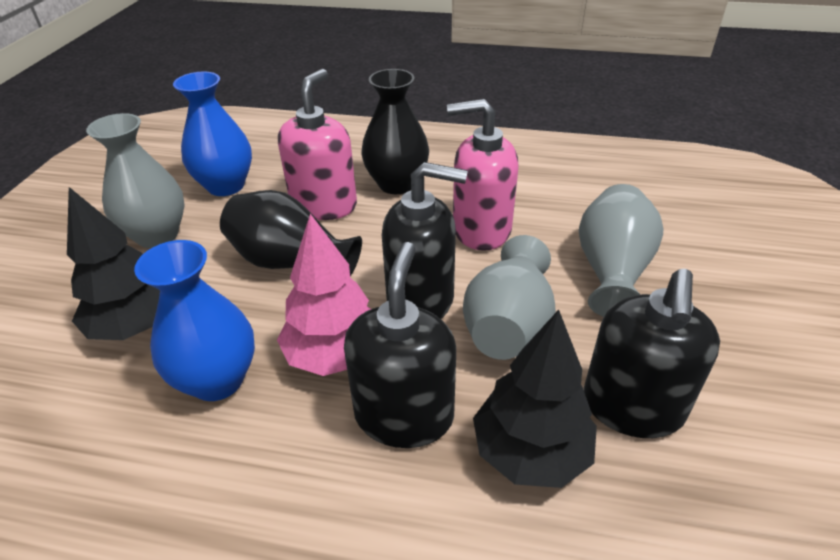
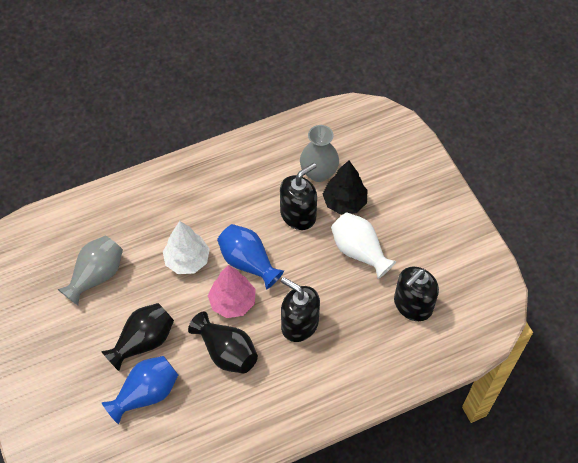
black tree: [67,187,160,340] [473,310,597,488] = 2 -> [323,160,367,215] = 1
grey vase: [86,113,184,248] [463,235,556,360] [579,184,663,317] = 3 -> [58,236,123,305] [300,125,339,182] = 2
pink soap dispenser: [278,69,357,220] [447,99,518,251] = 2 -> none = 0
white tree: none = 0 -> [163,221,210,274] = 1
white vase: none = 0 -> [331,212,397,279] = 1

